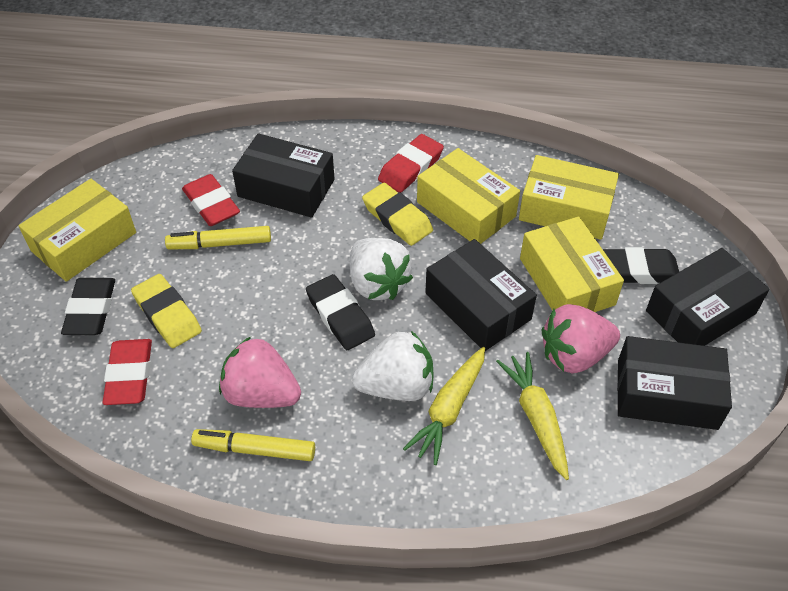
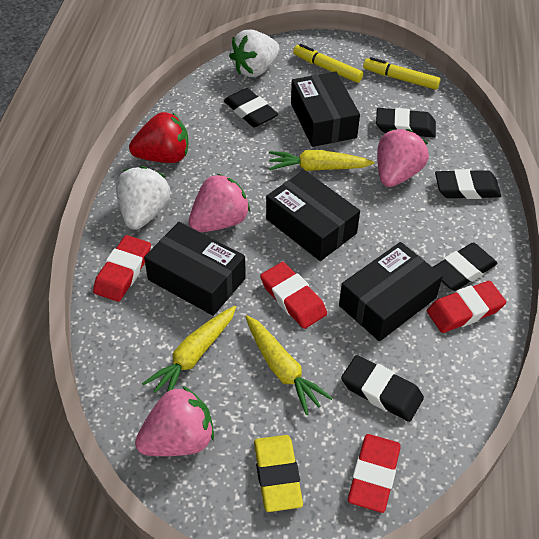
black eraser: [61,278,115,335] [306,274,375,350] [603,247,679,284] = 3 -> [224,88,278,127] [341,355,424,422] [376,108,436,138] [433,243,498,291] [435,169,501,199] = 5
pink strawberry: [219,337,301,408] [542,304,620,373] = 2 -> [135,386,214,456] [189,174,250,232] [377,129,429,187] = 3
red eraser: [103,339,152,405] [182,174,240,226] [378,134,444,193] = 3 -> [93,235,151,302] [260,262,327,329] [348,434,401,513] [427,281,506,333] = 4
red strawberry: none = 0 -> [129,112,188,163] = 1
yellow box: [18,179,136,282] [417,148,520,244] [519,155,619,240] [520,216,624,312] = 4 -> none = 0
yellow carrot: [403,347,485,465] [496,352,569,480] = 2 -> [142,306,236,393] [246,315,333,415] [269,150,375,171] = 3
yellow eraser: [131,274,202,348] [362,183,433,246] = 2 -> [254,435,303,512] = 1

